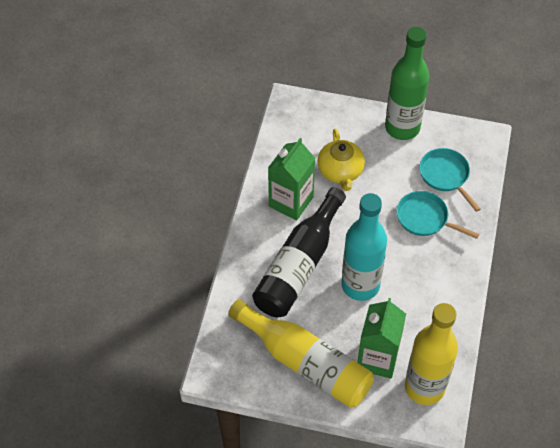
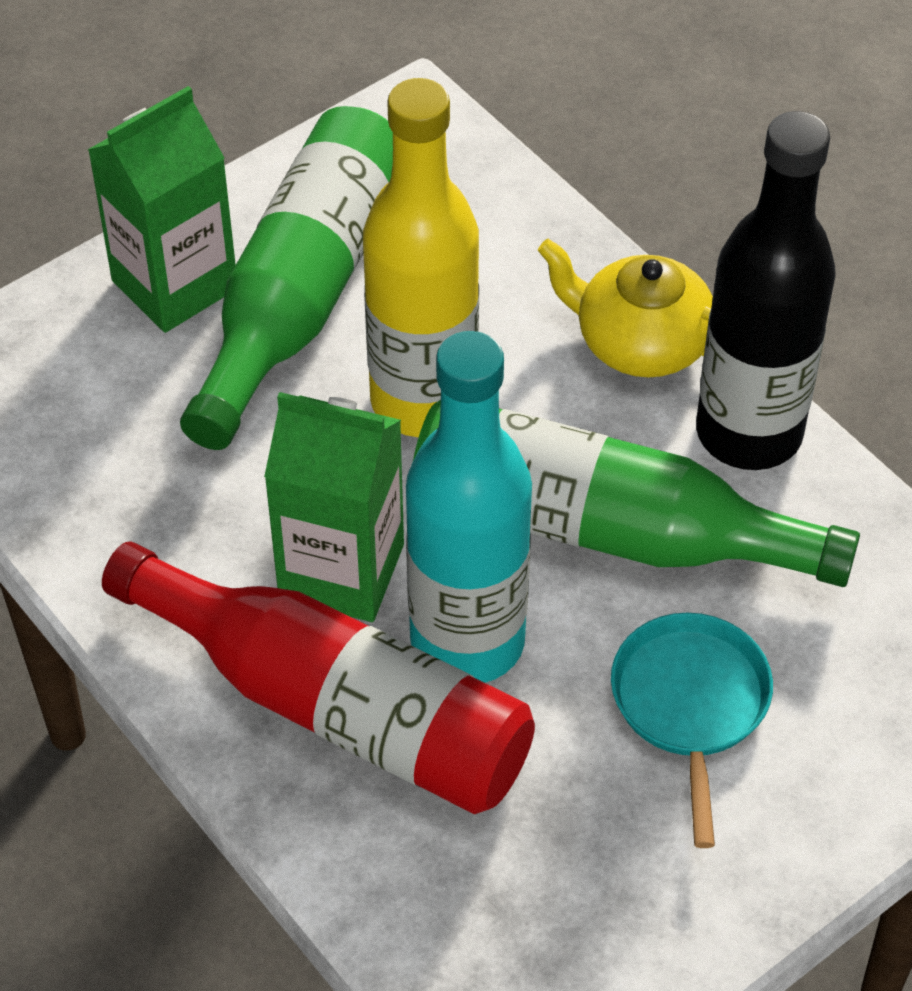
green bottle: [385,27,429,140] = 1 -> [180,106,393,450] [413,400,860,587] = 2
red bottle: none = 0 -> [102,542,535,814] = 1
turquoise pan: [397,191,479,239] [419,148,481,212] = 2 -> [611,613,773,848] = 1
yellow bottle: [228,299,374,408] [405,303,458,405] = 2 -> [363,78,479,437] = 1

